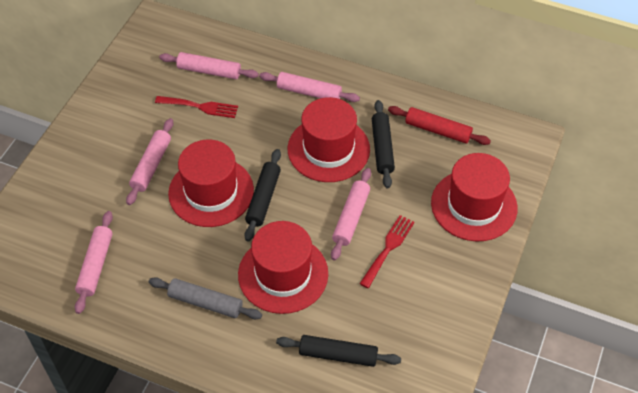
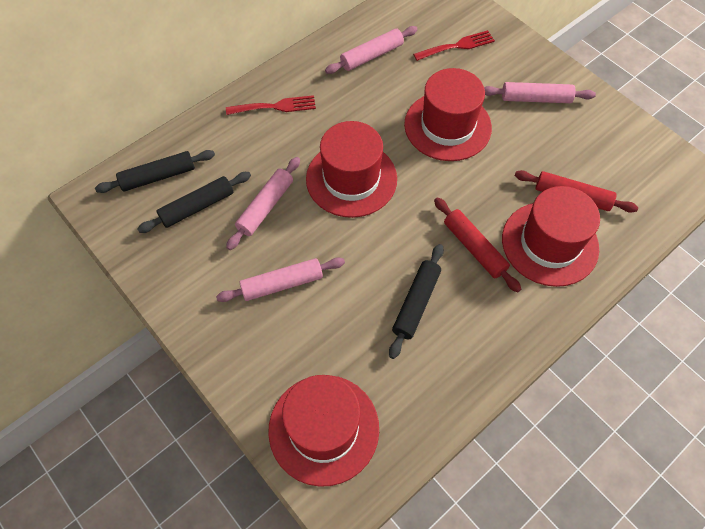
grey rolling pin: [149,277,262,319] = 1 -> none = 0
pink rolling pin: [75,211,113,314] [126,118,173,205] [159,52,259,79] [259,72,360,102] [331,168,371,261] = 5 -> [216,257,345,302] [226,157,300,250] [325,26,418,74] [484,82,596,103] = 4
red rolling pin: [388,106,491,145] = 1 -> [434,197,521,293] [515,170,638,213] = 2

